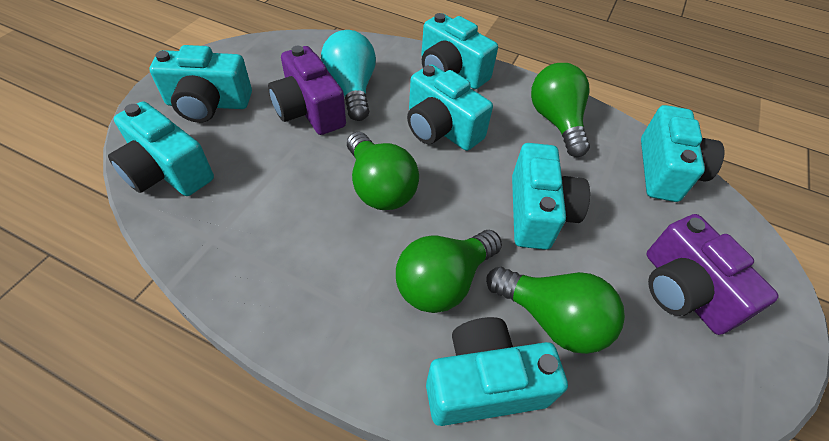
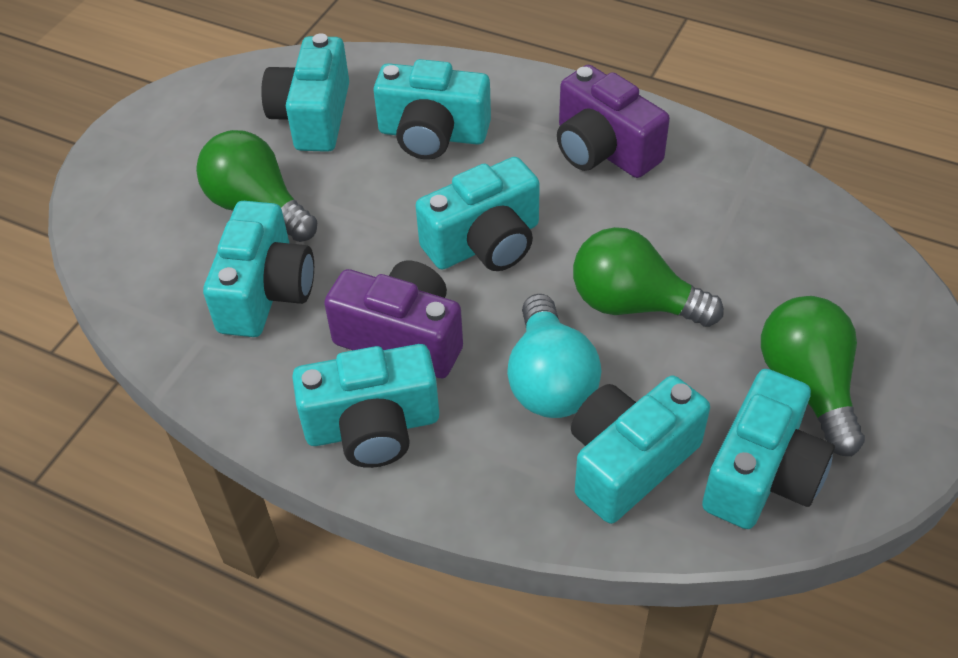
green light bulb: [347,132,419,210] [396,230,502,313] [486,266,625,354] [531,63,590,157] = 4 -> [196,130,317,242] [573,227,724,327] [761,296,865,456] = 3

